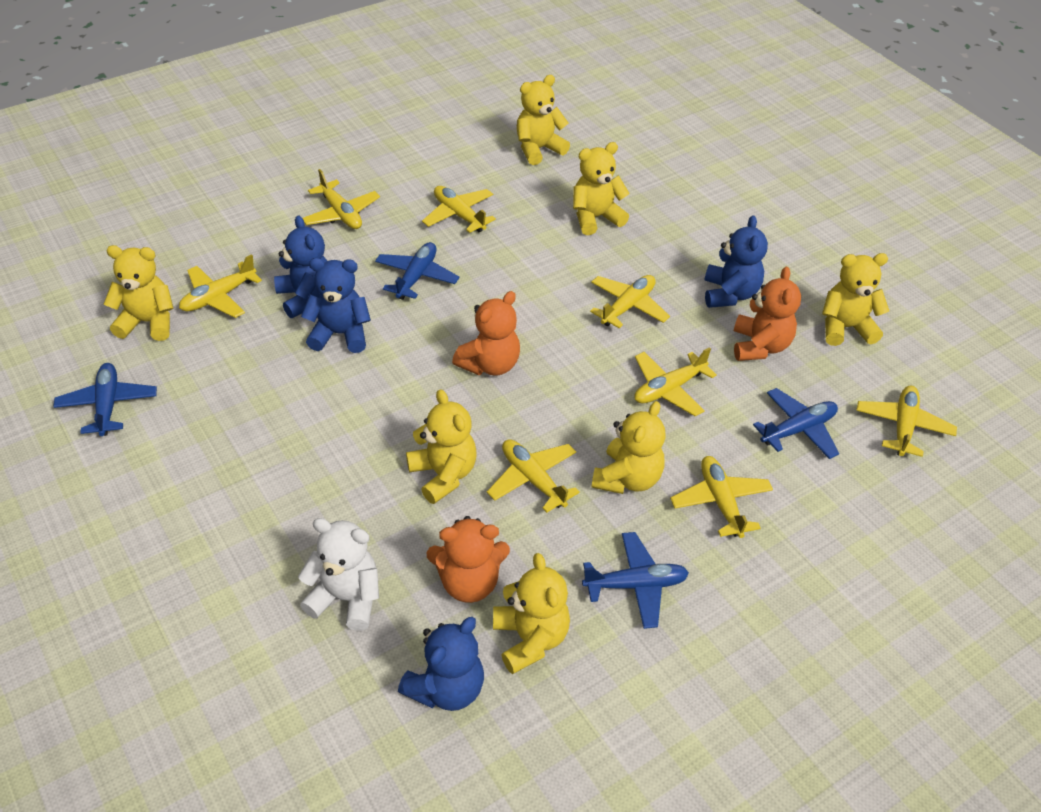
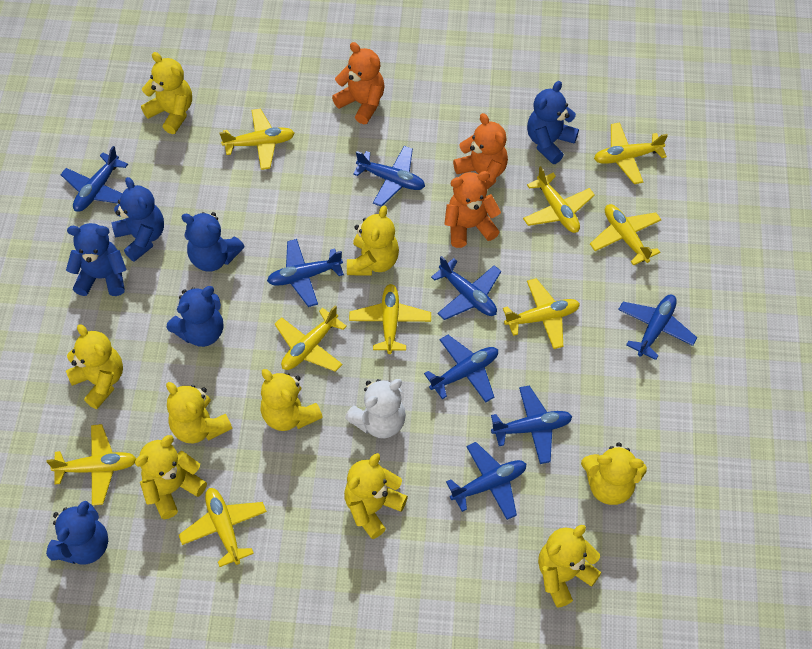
blue plane: [53,363,157,436] [375,242,459,300] [582,532,689,629] [753,388,839,459] = 4 -> [60,146,128,212] [267,239,344,307] [353,146,425,207] [424,335,498,403] [431,256,501,320] [446,442,526,520] [491,386,573,464] [618,295,697,360] = 8
blue teddy bear: [274,215,327,318] [301,258,371,353] [398,617,484,711] [705,215,768,308] = 4 -> [46,501,108,564] [66,223,127,296] [112,177,164,262] [167,286,223,347] [181,212,245,272] [527,81,579,164] = 6
yellow plane: [179,254,262,318] [302,169,380,229] [422,186,496,233] [487,439,580,513] [590,275,670,328] [634,347,717,416] [670,456,773,538] [856,385,957,457] = 8 -> [47,424,136,506] [179,488,267,567] [219,108,295,170] [275,305,347,372] [349,284,431,354] [503,278,580,349] [523,166,595,233] [590,204,661,266] [594,122,668,184] = 9
yellow teddy bear: [104,245,174,341] [406,389,477,504] [493,553,570,674] [517,75,570,165] [573,142,630,235] [591,401,666,494] [822,253,889,346] = 7 -> [66,324,123,409] [135,435,207,519] [141,52,192,134] [166,382,232,443] [260,369,323,431] [344,453,408,539] [347,206,399,276] [538,525,601,608] [581,443,647,505] = 9

